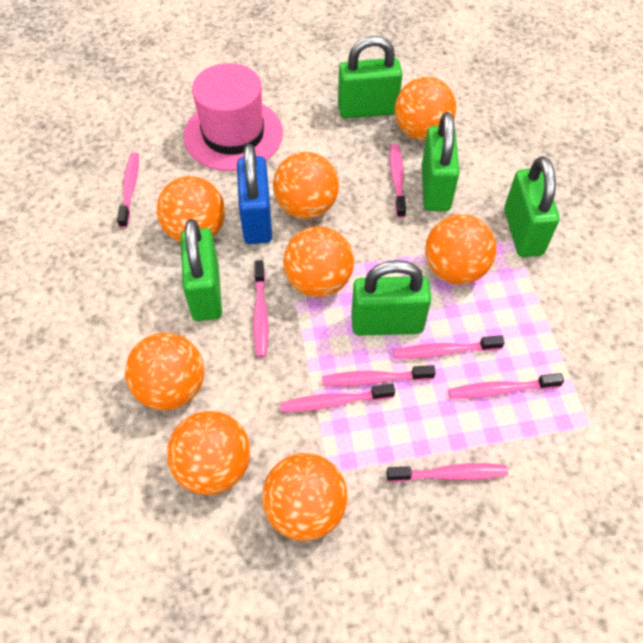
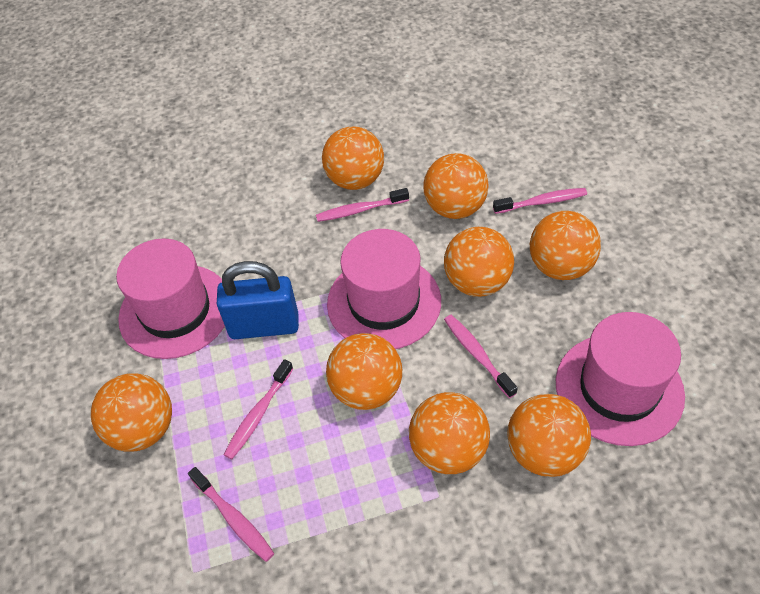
green padlock: [181,219,222,321] [338,36,403,118] [351,260,432,336] [422,112,459,211] [504,156,560,257] = 5 -> none = 0
pink hat: [184,63,283,171] = 1 -> [116,238,225,359] [327,229,441,349] [556,312,685,446] = 3
pink toothbrush: [117,152,139,228] [253,260,269,357] [280,384,395,412] [322,365,436,386] [386,463,508,482] [390,144,406,218] [393,335,504,359] [448,373,564,399] = 8 -> [188,467,274,562] [224,359,293,460] [316,188,409,222] [444,315,518,398] [493,188,587,214] = 5

